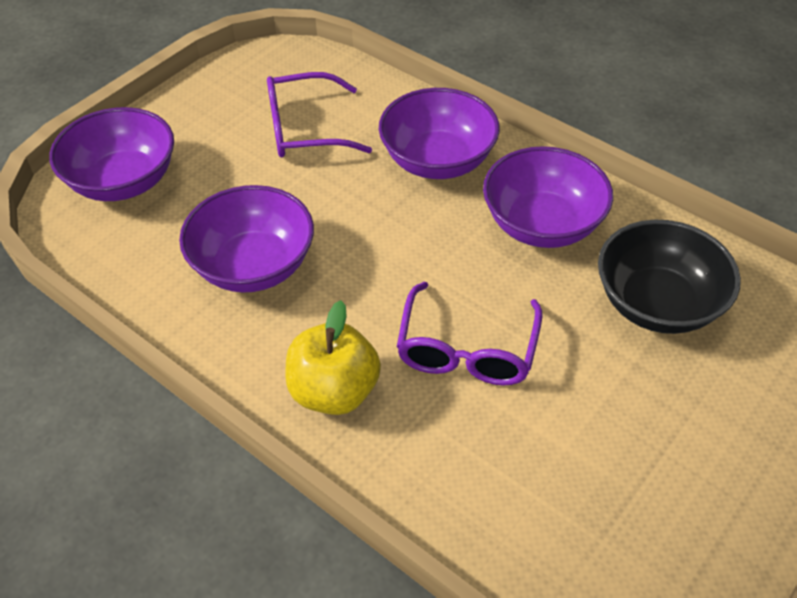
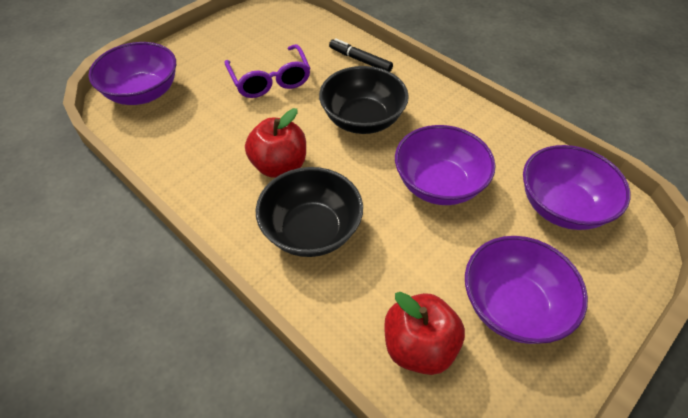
black bowl: [598,220,741,334] = 1 -> [256,167,363,257] [319,66,409,134] = 2
black marker: none = 0 -> [329,38,393,72] = 1
purple glasses: [267,72,372,157] [397,282,542,386] = 2 -> [224,44,310,98] = 1
red apple: none = 0 -> [245,108,306,178] [384,292,465,375] = 2
yellow apple: [285,300,381,415] = 1 -> none = 0

